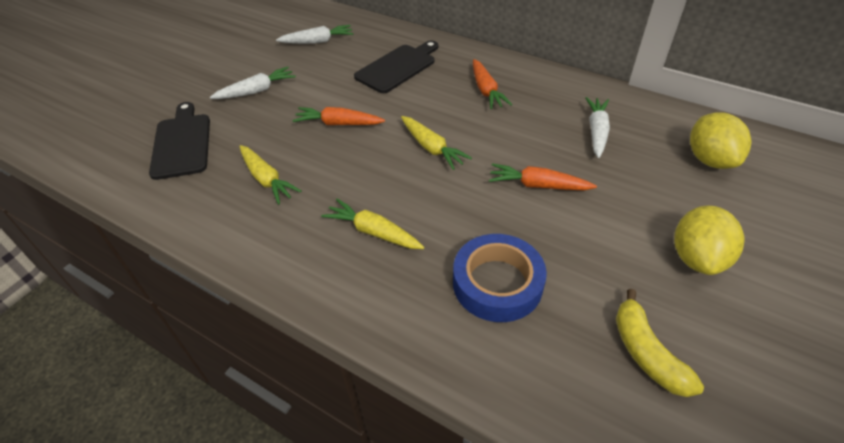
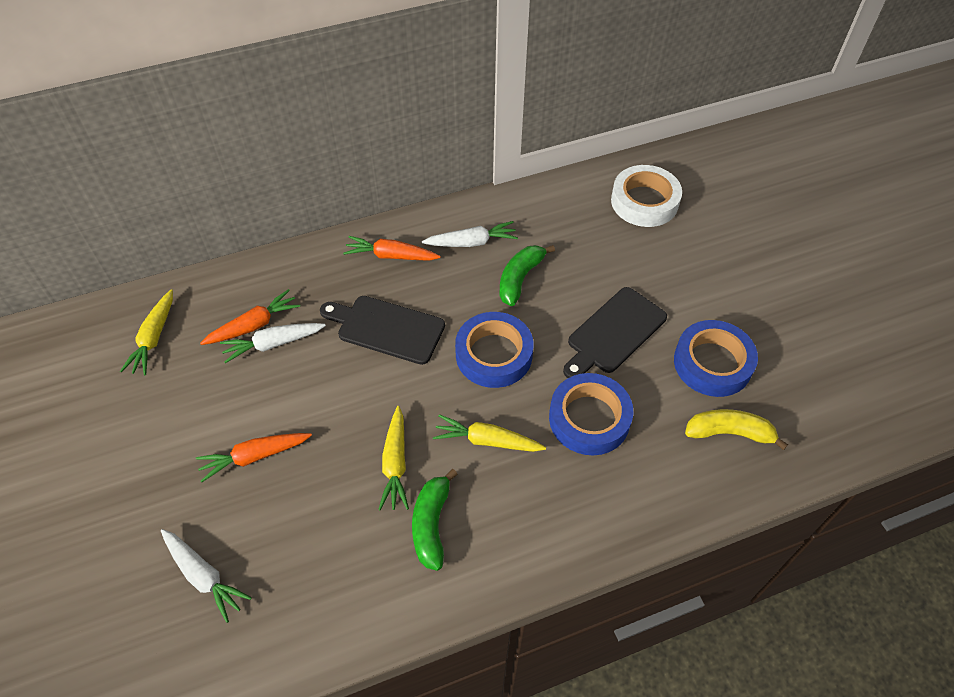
blue tape: [453,234,547,322] = 1 -> [455,312,534,388] [549,373,633,455] [674,320,758,397] = 3
green banana: none = 0 -> [412,469,457,571] [499,245,555,306] = 2
white tape: none = 0 -> [611,165,682,227] = 1
yellow lemon: [674,205,744,275] [690,112,752,169] = 2 -> none = 0

